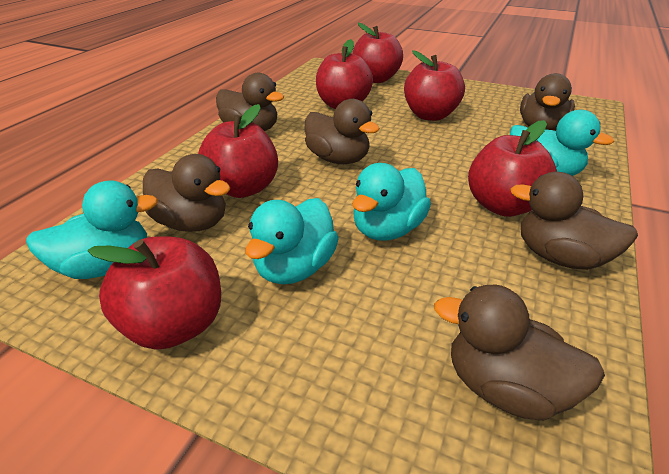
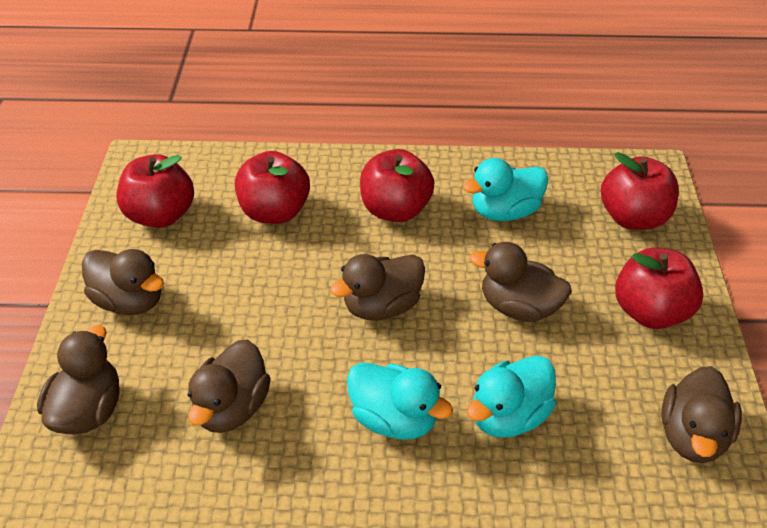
red apple: [88,236,221,350] [198,104,278,198] [316,39,373,109] [353,23,403,83] [404,50,465,121] [468,120,557,217] = 6 -> [117,154,194,228] [235,151,310,224] [360,149,434,222] [601,152,679,230] [615,247,703,329] = 5
turquoise duck: [26,180,158,279] [245,198,339,284] [352,163,431,241] [510,110,614,176] = 4 -> [347,362,453,440] [463,158,548,221] [467,355,556,438] = 3

